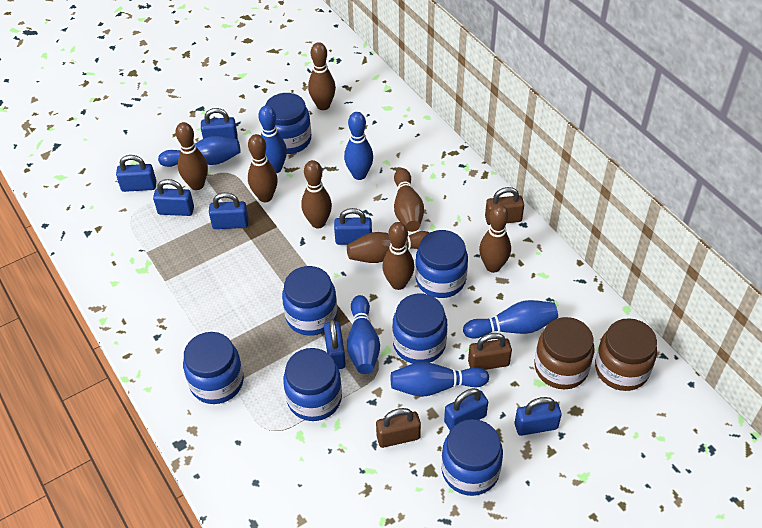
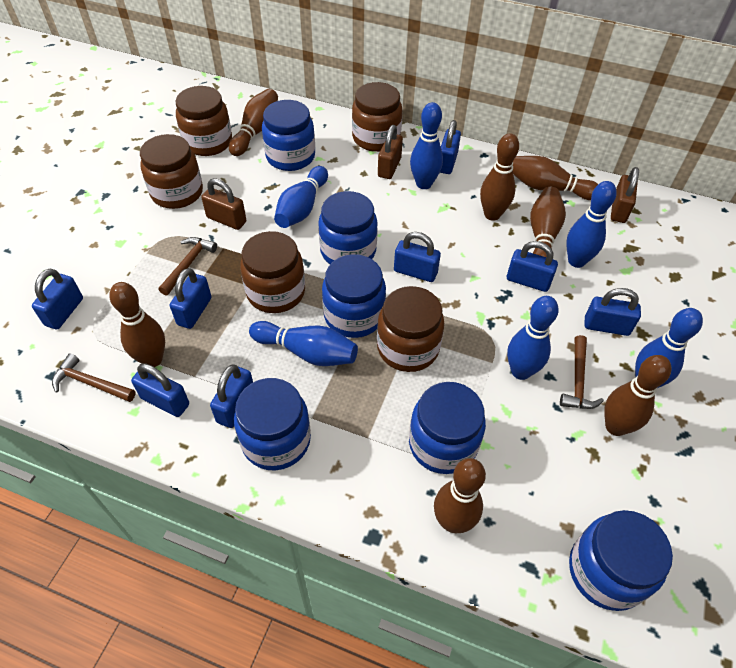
blue jar: [183,332,244,404] [265,93,311,154] [282,266,337,336] [283,348,342,421] [392,294,447,364] [415,230,468,298] [441,419,503,496] = 7 -> [234,378,311,470] [262,100,315,171] [318,191,378,264] [322,254,386,338] [409,382,486,474] [569,510,673,611] = 6
brown bowling pin: [175,122,208,190] [248,134,278,202] [301,160,332,229] [308,42,336,110] [347,231,430,263] [382,222,414,290] [394,168,424,232] [479,204,511,273] = 8 -> [109,282,165,367] [229,89,278,156] [434,458,486,533] [480,133,519,221] [513,156,598,200] [530,187,566,257] [604,355,672,436] = 7
brown hammer: none = 0 -> [52,354,136,402] [158,237,217,295] [560,335,604,409] = 3
brown jar: [534,317,594,389] [595,318,657,391] = 2 -> [140,134,203,209] [175,86,232,156] [240,231,305,313] [352,82,402,152] [377,286,444,372] = 5

